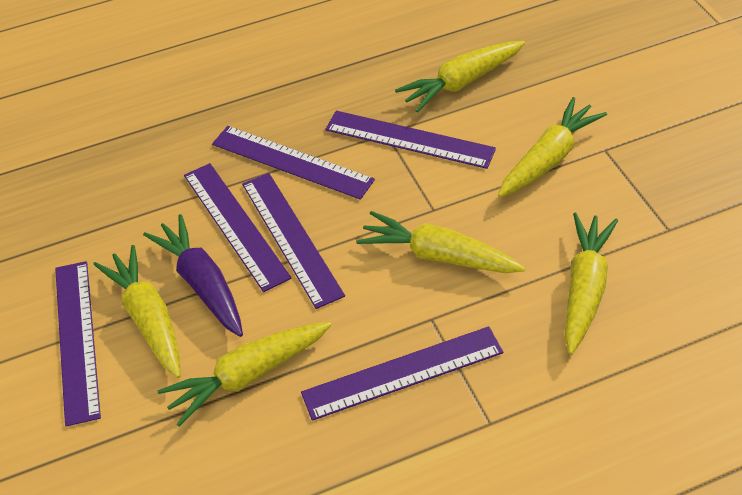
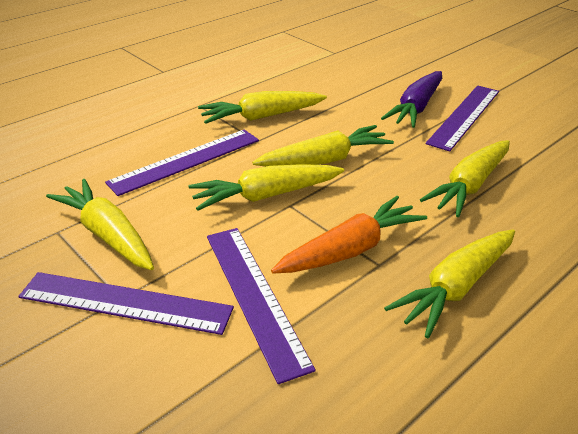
orange carrot: none = 0 -> [271,196,427,273] = 1
purple ruler: [55,261,101,426] [184,163,292,292] [212,126,375,200] [242,173,345,309] [301,326,503,421] [325,111,496,169] = 6 -> [18,272,234,335] [105,130,259,196] [207,228,316,384] [426,86,499,151] = 4

